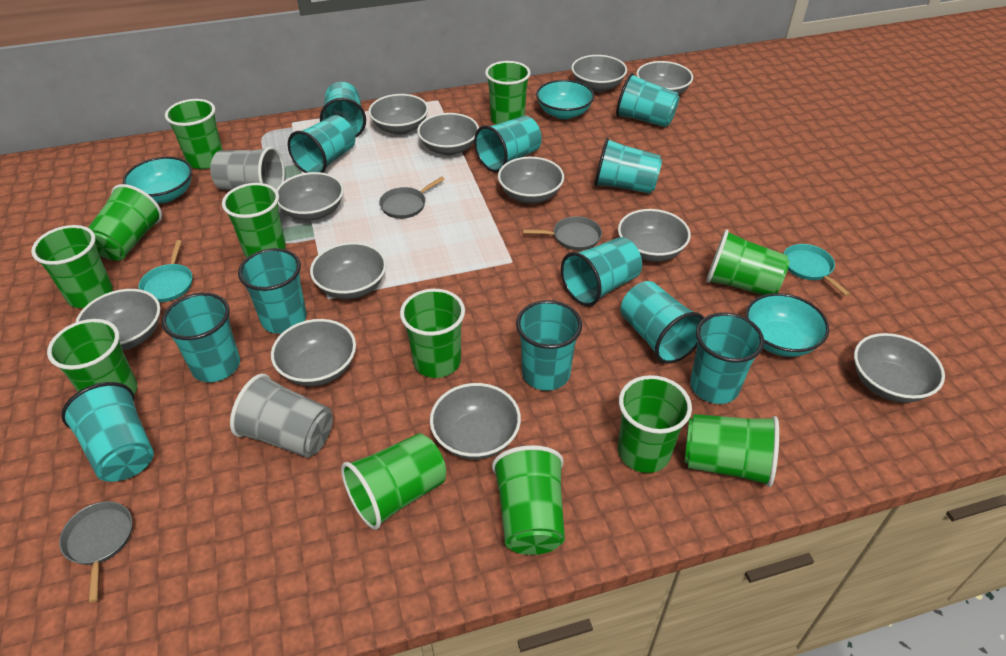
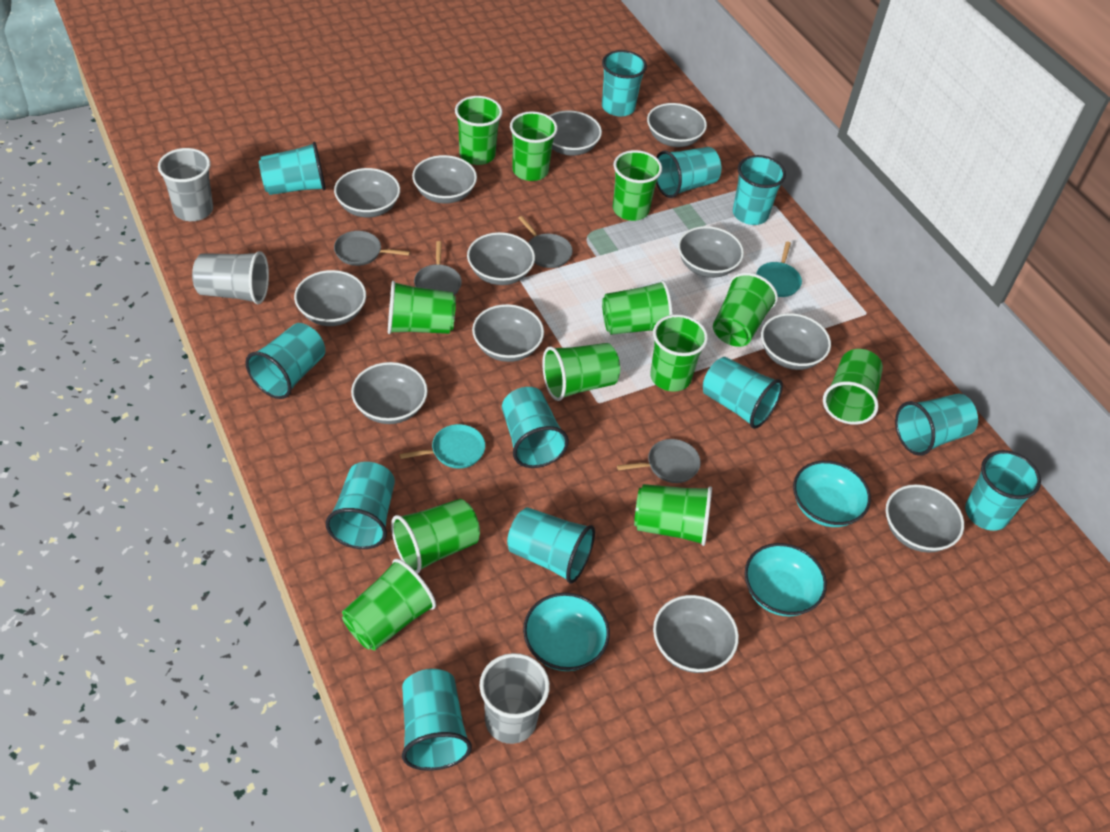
grey cup: [210,147,285,190] [230,374,333,458] = 2 -> [158,148,213,221] [192,251,269,304] [479,653,550,744] = 3
grey pan: [59,501,132,603] [379,177,445,219] [523,216,602,250] = 3 -> [334,231,410,266] [414,241,462,296] [518,216,573,268] [617,439,701,483] = 4

